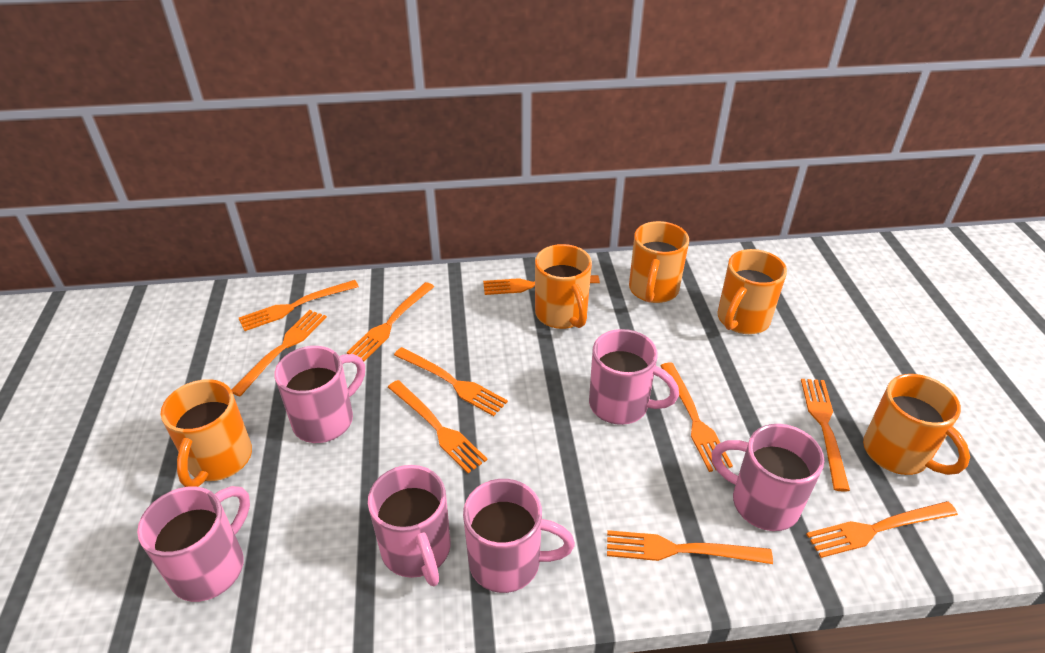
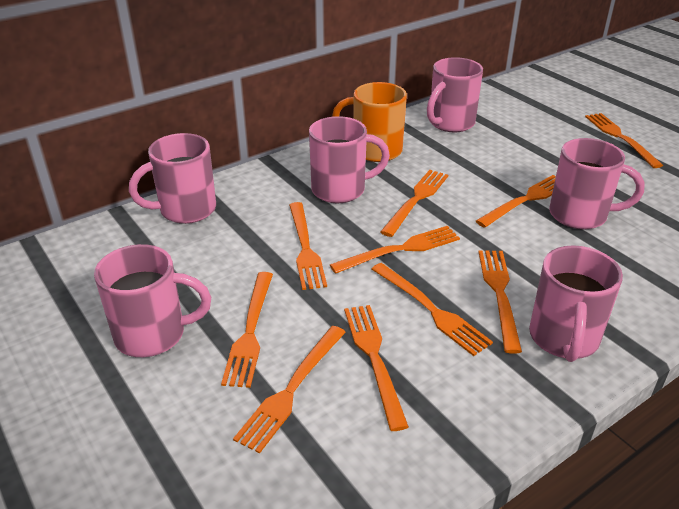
orange mug: [161,379,252,487] [535,244,592,329] [629,221,689,303] [717,249,787,334] [863,374,970,475] = 5 -> [332,82,407,162] = 1

